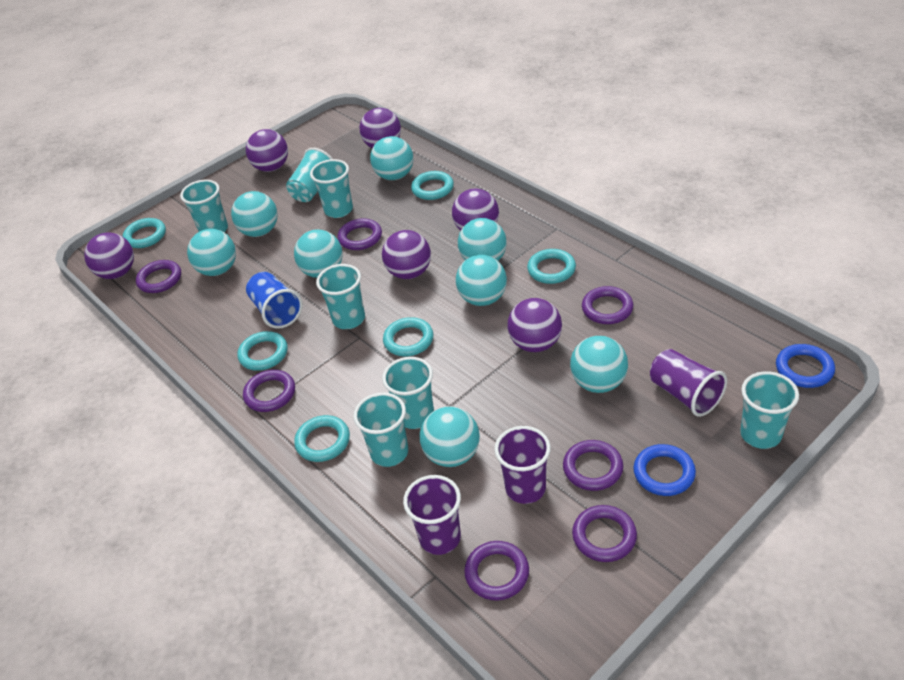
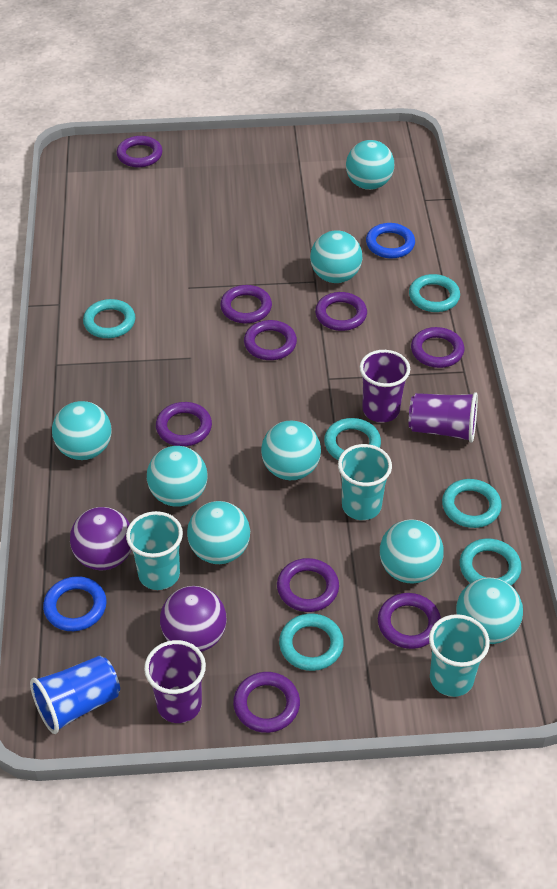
purple ball: [84,232,134,279] [246,129,288,172] [360,108,401,148] [382,230,431,279] [452,188,499,231] [508,298,562,352] = 6 -> [70,507,132,570] [160,586,227,652] = 2
purple ring: [136,260,181,293] [243,370,295,412] [338,218,382,250] [464,541,529,601] [563,440,623,491] [572,505,637,562] [582,286,633,324] = 7 -> [116,136,163,167] [156,402,212,446] [220,285,272,323] [233,672,300,733] [244,320,297,360] [277,558,339,612] [315,292,367,331] [378,593,441,649] [411,327,464,368] = 9
turquoise cup: [180,180,228,232] [286,148,333,202] [310,159,353,218] [316,264,365,329] [353,392,408,467] [382,357,434,429] [740,371,799,449] = 7 -> [126,511,183,590] [338,444,392,520] [429,614,490,697] = 3

